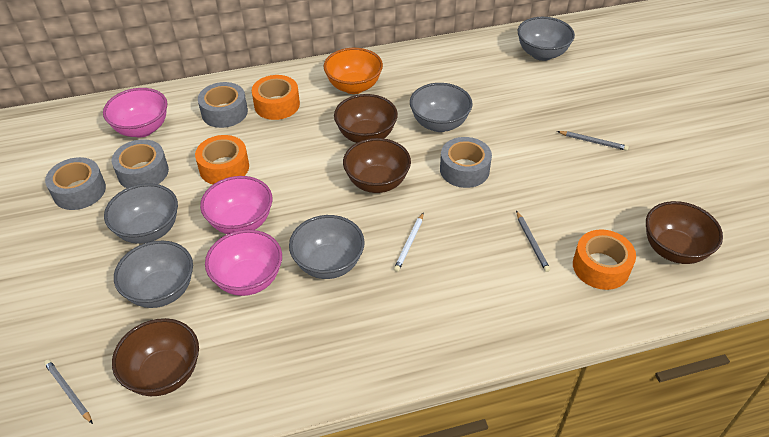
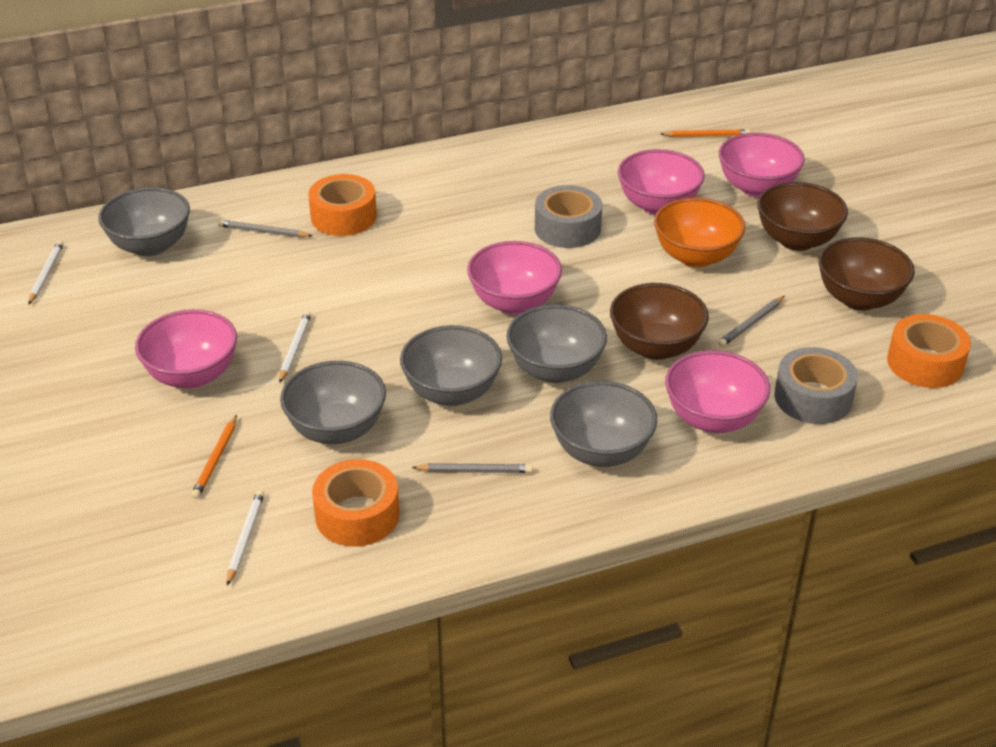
brown bowl: [112,318,199,396] [334,94,398,143] [343,138,411,193] [646,201,723,264] = 4 -> [610,283,709,360] [757,182,848,251] [819,237,915,311] = 3
grey tape: [45,157,106,210] [112,139,169,188] [198,82,248,128] [440,137,492,188] = 4 -> [535,185,602,248] [774,347,858,424] = 2
orange pencil: none = 0 -> [191,415,237,499] [661,129,750,137] = 2
pink bowl: [103,88,167,138] [200,176,273,234] [205,230,282,296] = 3 -> [135,309,237,389] [467,241,562,314] [618,149,705,215] [665,350,770,433] [719,133,805,198] = 5
white pencil: [394,212,424,272] = 1 -> [28,241,64,305] [227,490,264,586] [279,311,311,382] = 3

